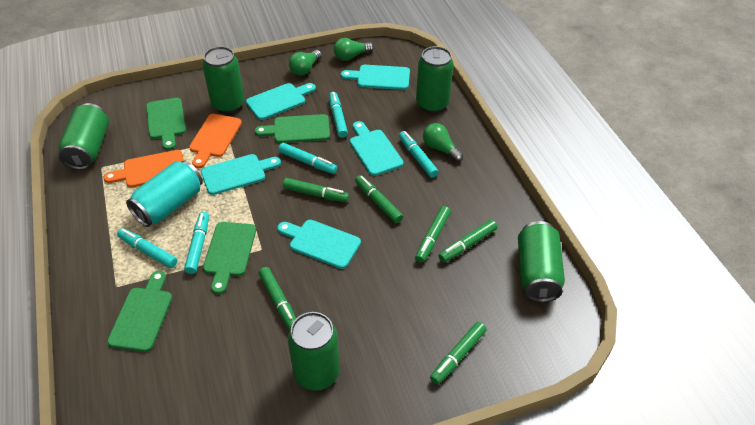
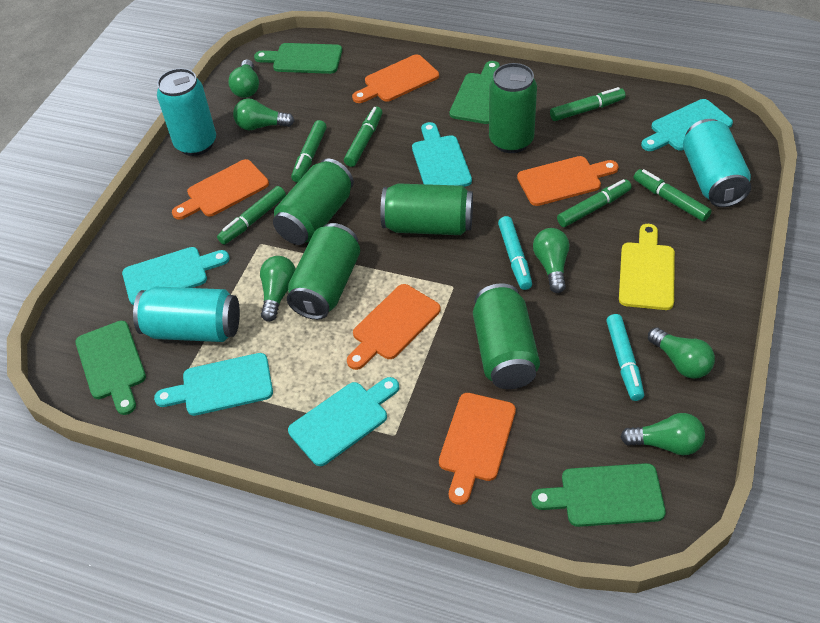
green light bulb: [289,50,322,75] [334,38,374,61] [423,123,463,162] = 3 -> [228,59,259,98] [233,99,294,130] [260,256,296,322] [533,228,569,293] [621,413,705,455] [648,327,715,379] = 6
orange cutting board: [103,150,184,188] [189,114,242,168] = 2 -> [172,159,269,220] [347,284,441,370] [352,54,439,103] [439,393,516,505] [517,156,619,206] = 5
turquoise can: [126,160,203,227] = 1 -> [133,287,240,342] [157,68,216,156] [683,119,751,207] = 3
turquoise marker: [117,228,177,268] [184,212,209,274] [278,143,337,174] [329,92,348,138] [399,131,438,178] = 5 -> [498,216,532,290] [606,314,644,401] = 2
yellow cutting board: none = 0 -> [619,224,675,310] = 1

